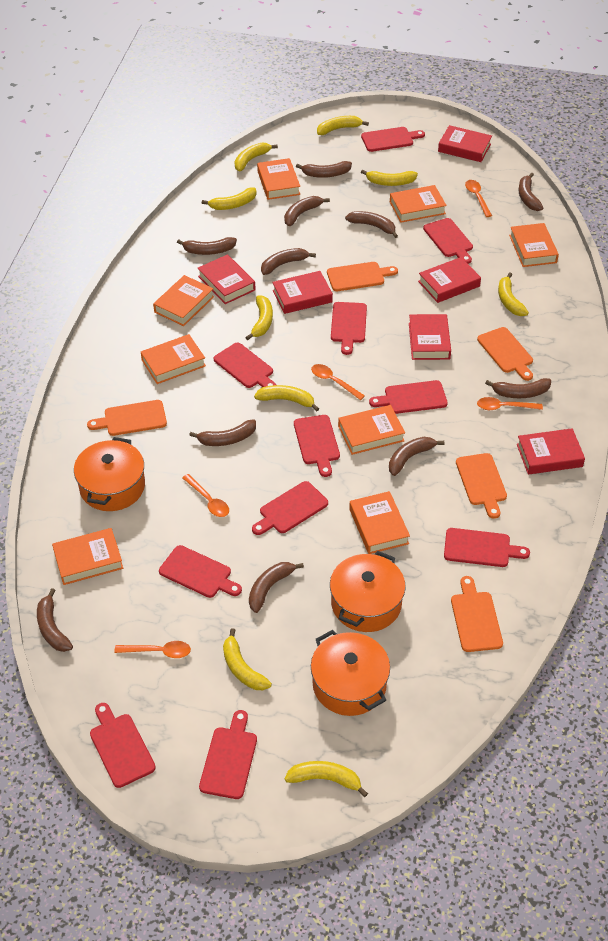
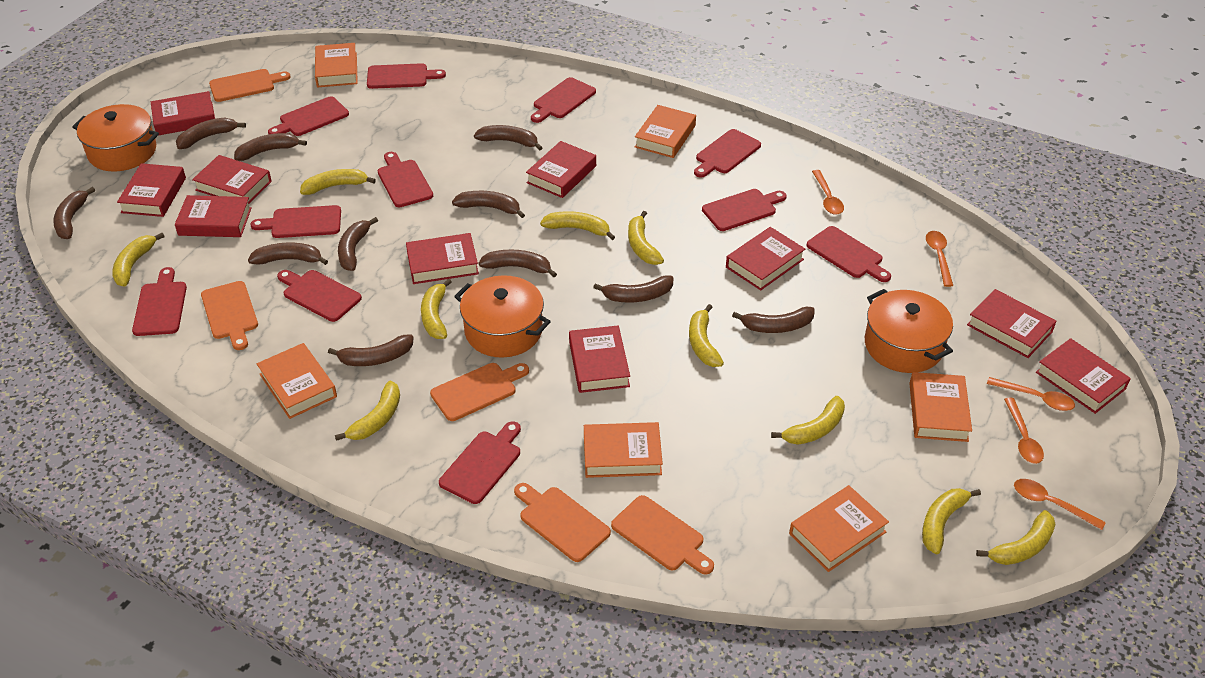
orange book: [52,528,123,585] [141,334,206,384] [153,275,214,326] [257,158,300,200] [338,405,405,455] [349,491,410,554] [390,185,447,223] [509,223,559,267] = 8 -> [257,343,337,419] [315,43,358,87] [584,422,663,478] [635,105,696,158] [789,485,889,572] [909,372,972,442] = 6
red book: [197,254,256,304] [272,271,333,314] [409,314,451,360] [418,257,481,303] [438,125,492,162] [517,428,585,474] = 6 -> [117,163,186,217] [151,91,215,136] [175,195,252,237] [192,155,272,204] [406,233,479,284] [526,141,596,198] [569,326,630,393] [726,227,805,290] [967,289,1056,358] [1036,338,1131,414] = 10
yellow banana: [202,187,256,210] [223,628,272,690] [235,142,278,171] [245,295,273,340] [254,385,319,411] [285,761,368,797] [317,116,369,135] [361,170,418,186] [498,273,529,316] = 9 -> [112,233,164,287] [300,169,376,195] [335,381,400,441] [421,279,452,339] [540,211,615,240] [628,211,664,265] [689,304,724,367] [771,396,845,445] [922,488,981,554] [976,510,1056,565] = 10

